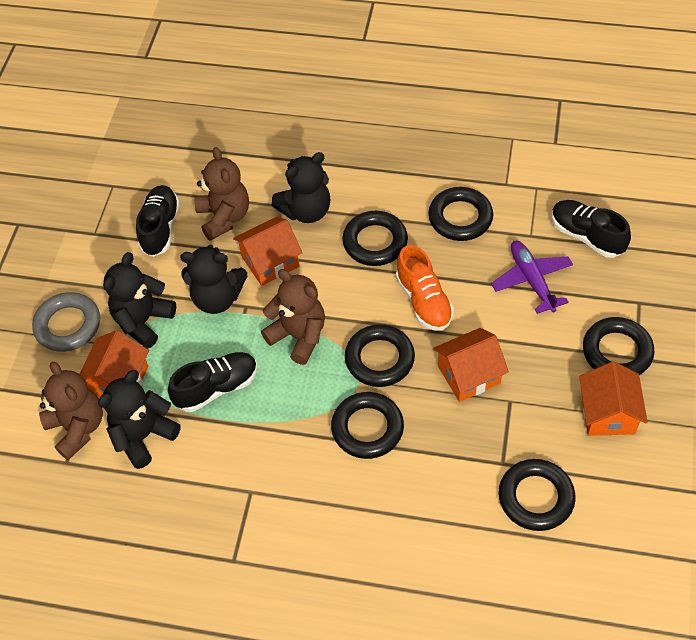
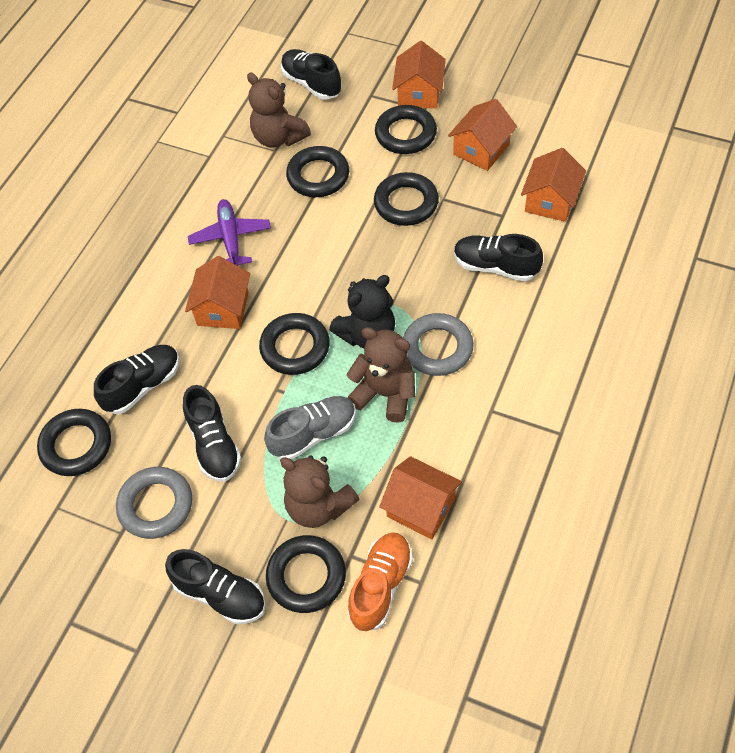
black shoe: [136,185,180,257] [168,352,257,412] [552,200,631,258] = 3 -> [94,345,180,414] [165,549,266,624] [183,385,241,482] [281,49,342,100] [454,234,543,282] = 5
black teddy bear: [98,370,181,469] [103,252,176,349] [180,245,247,314] [272,152,330,223] = 4 -> [329,275,395,348] = 1
grey ring: [32,292,100,352] = 1 -> [116,467,192,539] [403,313,474,376] = 2
grey shoe: none = 0 -> [264,396,356,460] = 1
orange house: [79,330,149,398] [233,217,302,286] [433,328,509,402] [579,362,648,436] = 4 -> [185,256,250,329] [379,456,462,539] [392,41,446,108] [448,99,517,171] [521,148,586,222] = 5

